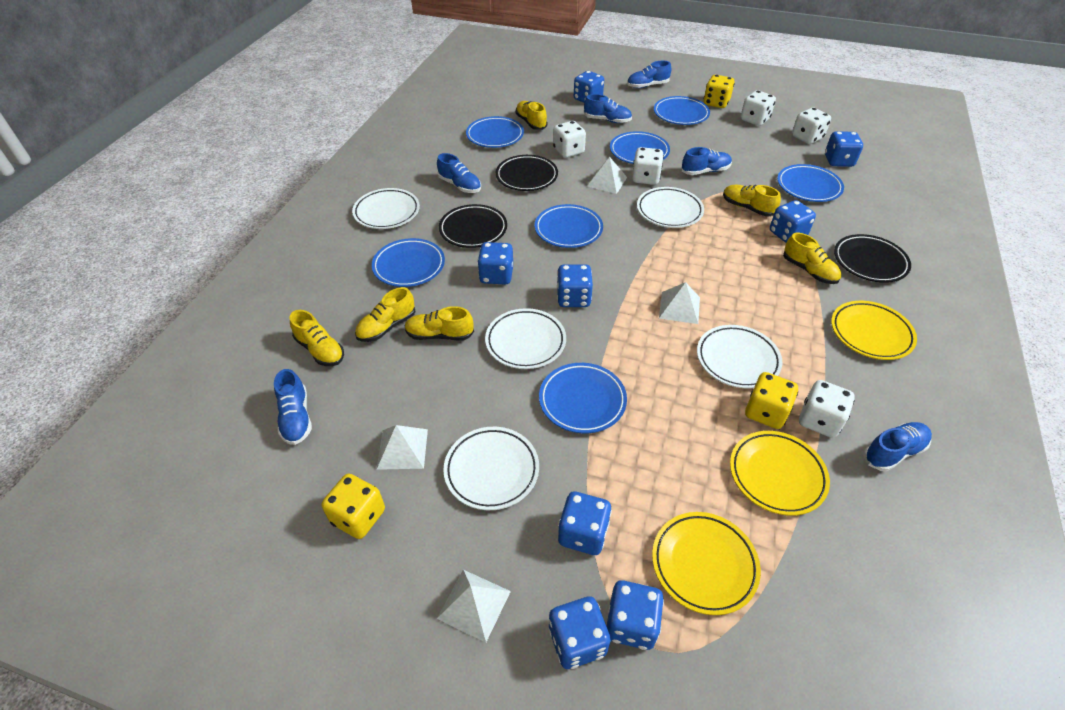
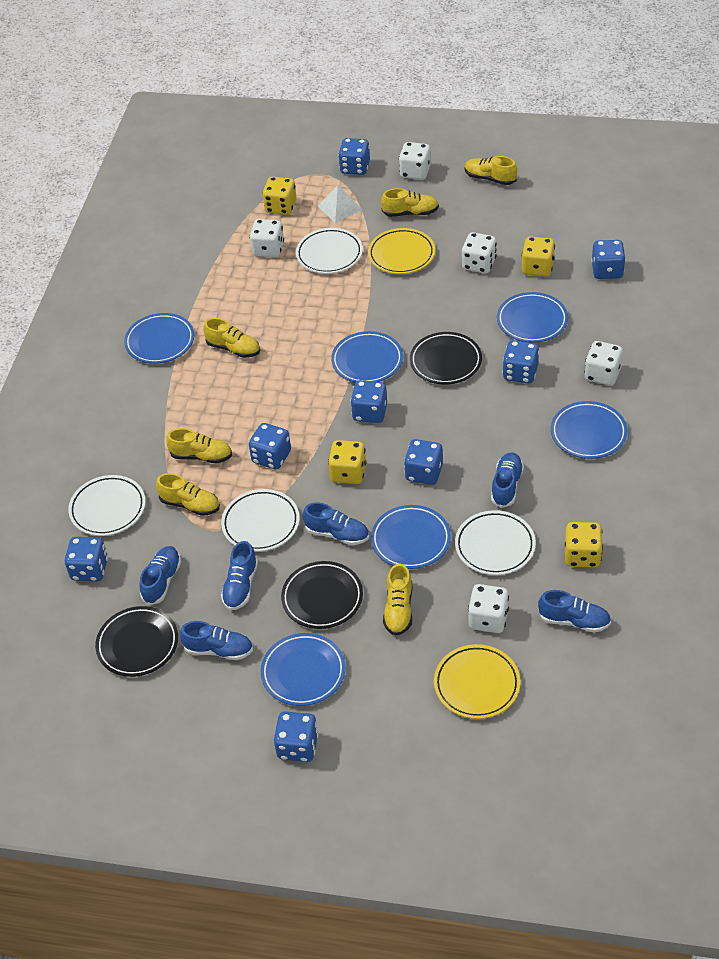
blue plate: [372,238,445,287] [466,116,524,148] [535,204,603,248] [539,363,627,433] [610,131,670,164] [654,96,710,125] [777,164,844,202] = 7 -> [124,313,194,364] [261,633,346,706] [331,331,403,383] [371,505,451,569] [497,292,568,343] [551,401,628,459] = 6
white plate: [352,188,420,229] [443,427,539,510] [485,308,566,369] [637,187,704,228] [697,325,782,389] = 5 -> [68,475,146,536] [221,489,300,552] [296,228,363,274] [455,510,536,575] = 4
white pyramid: [377,425,428,470] [437,570,511,642] [587,157,627,194] [659,282,700,324] = 4 -> [318,185,362,223] = 1
yellow dice: [321,474,385,539] [704,75,735,108] [745,372,798,429] = 3 -> [262,177,297,215] [328,440,367,484] [522,236,555,277] [565,522,603,567] = 4
yellow plate: [652,512,761,615] [730,431,830,516] [831,301,917,360] = 3 -> [368,228,435,274] [434,644,520,719] = 2

